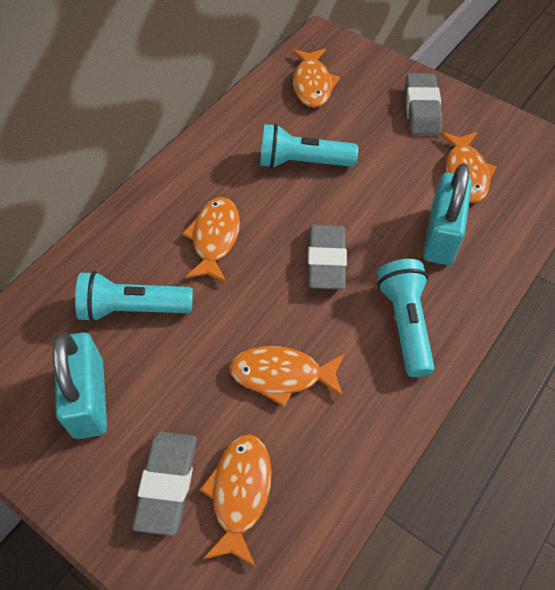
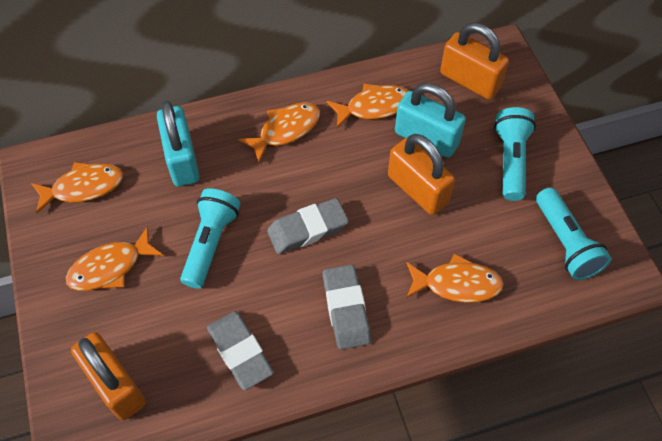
orange padlock: none = 0 -> [71,332,146,420] [388,134,455,215] [440,23,509,100] = 3

